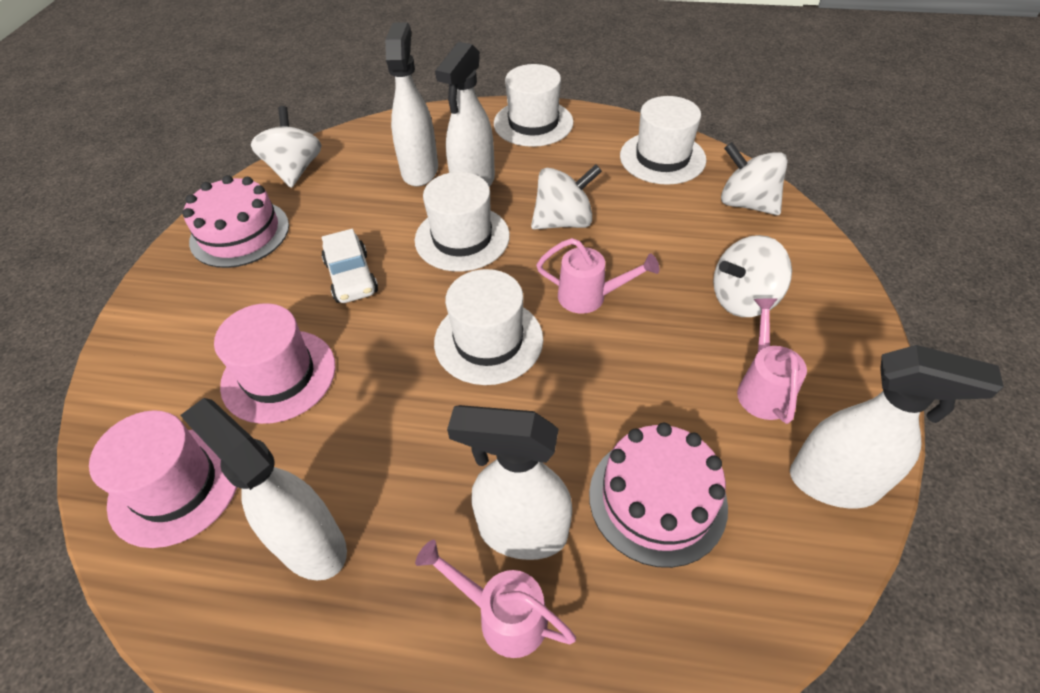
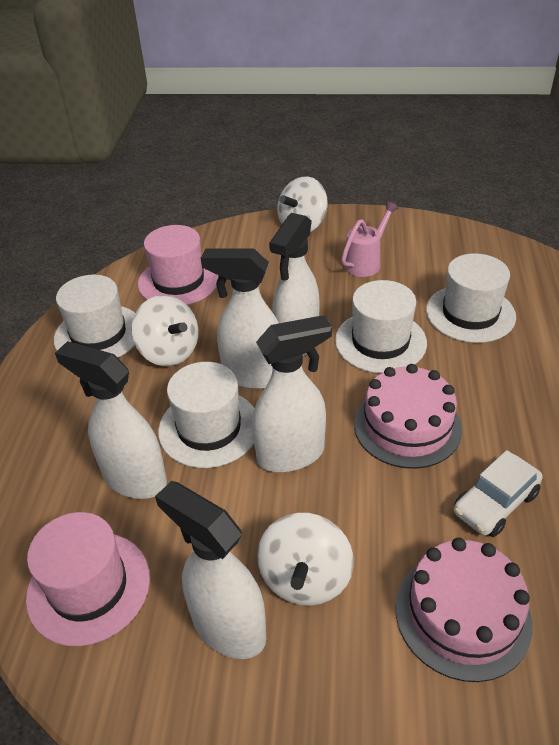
pink watering can: [415,539,576,658] [536,238,660,314] [737,298,807,424] = 3 -> [341,201,399,277] = 1
white spinning top: [251,106,322,188] [531,164,602,230] [713,235,792,317] [721,142,788,215] = 4 -> [132,295,198,366] [257,513,354,606] [277,176,328,232] = 3

